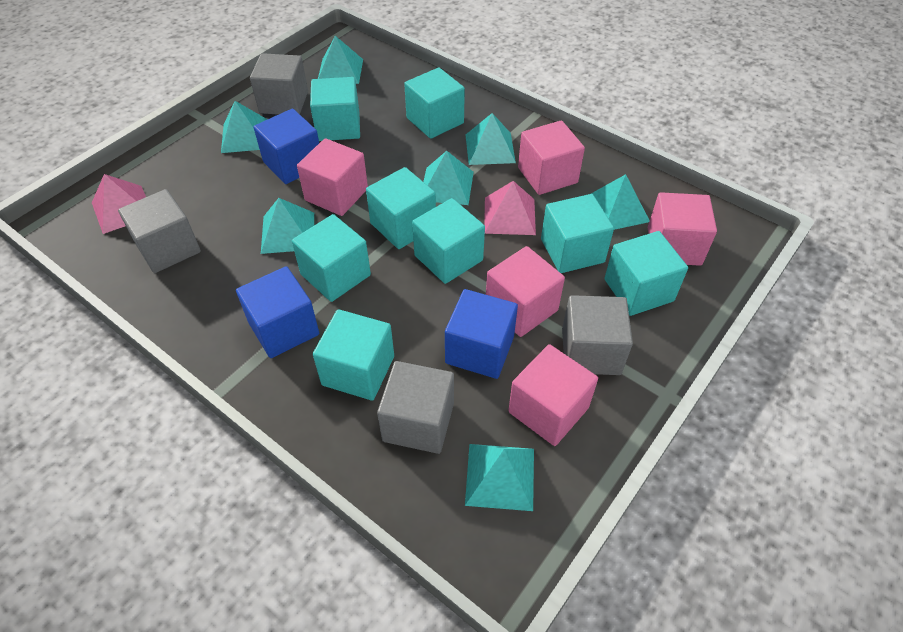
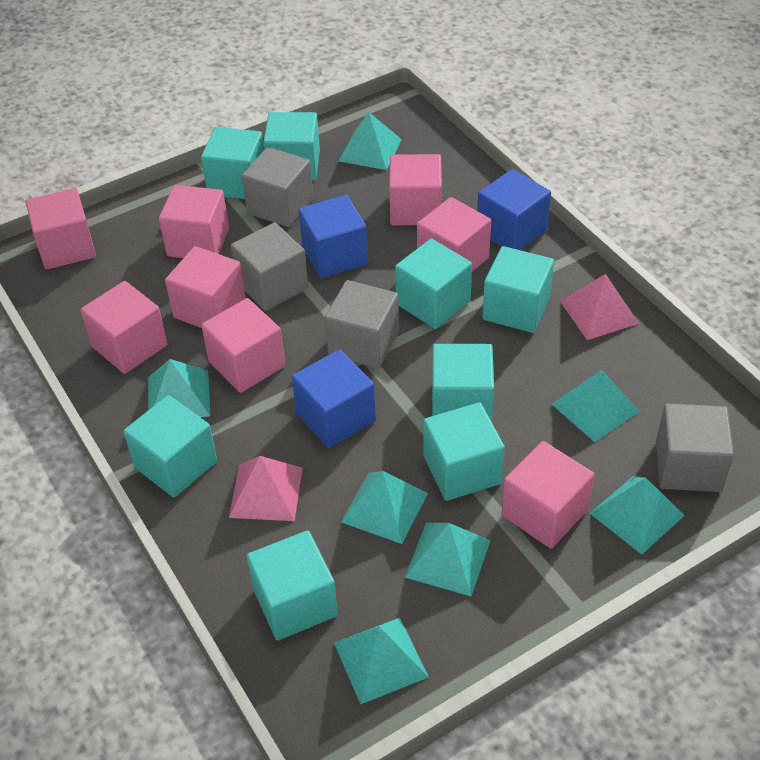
pink cube: [297,138,368,216] [486,246,565,337] [508,344,598,446] [518,121,585,195] [648,192,717,266] = 5 -> [25,188,96,269] [81,281,168,374] [159,185,229,258] [165,246,246,328] [201,298,285,393] [389,154,442,225] [417,197,491,272] [502,441,594,549] = 8

